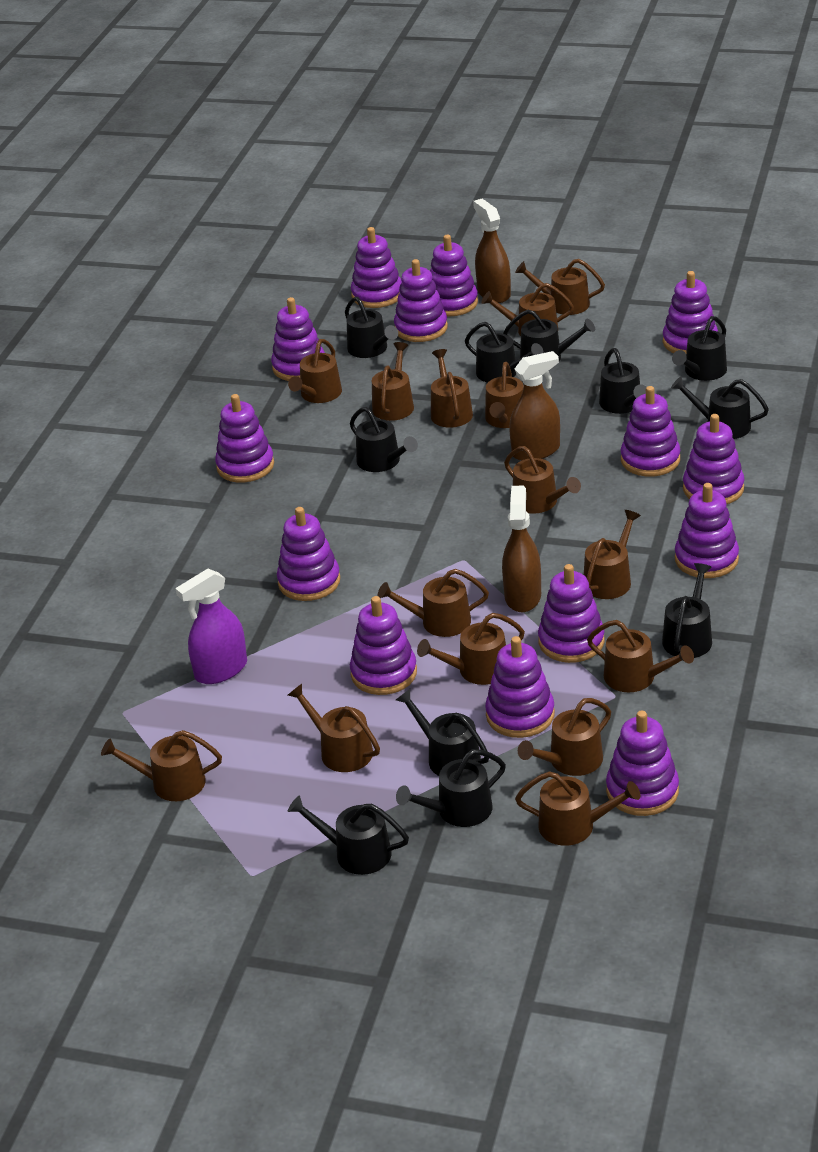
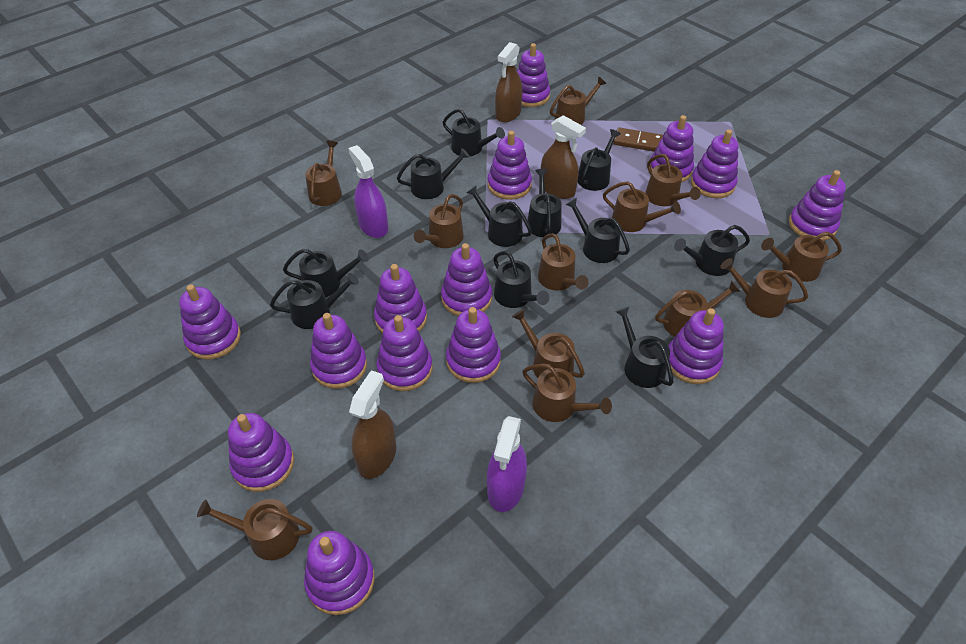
brown domino: none = 0 -> [613,127,663,152] = 1
brown watering can: [101,730,222,801] [288,339,342,403] [288,684,380,772] [372,342,414,421] [378,569,489,637] [417,613,525,685] [431,349,473,428] [481,283,574,336] [485,362,524,428] [504,446,581,514] [515,259,605,315] [515,771,641,846] [518,698,611,776] [584,510,641,599] [587,620,694,692] = 15 -> [197,499,312,560] [305,141,342,206] [414,194,464,248] [512,309,585,378] [522,364,612,422] [538,233,589,291] [550,76,607,125] [603,181,681,232] [645,154,701,206] [655,280,741,337] [720,258,808,318] [761,232,842,282] = 12
purple spray bottle: [175,569,247,684] = 1 -> [348,145,388,238] [487,416,527,512] = 2

